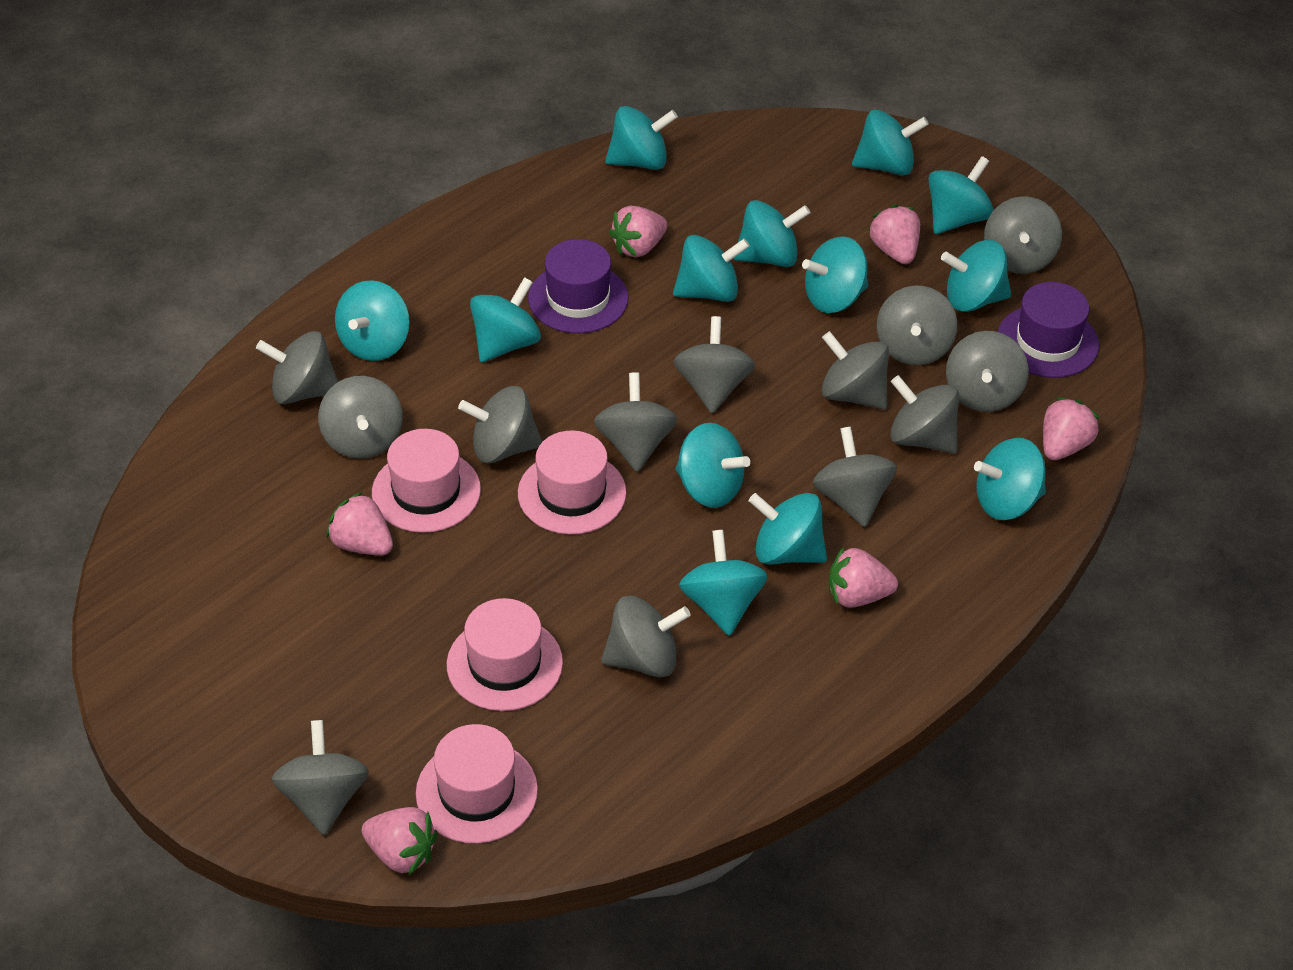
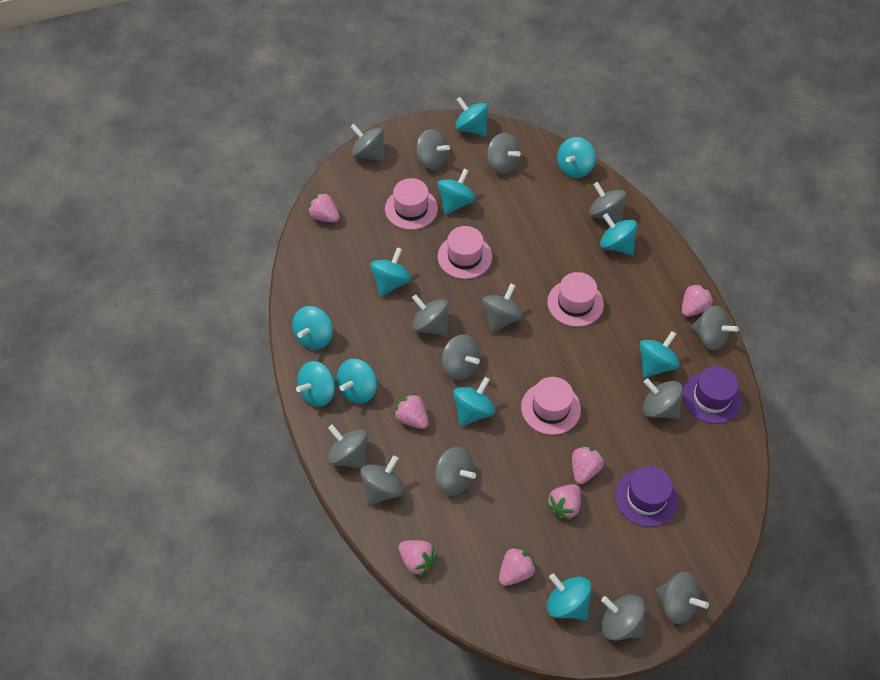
grey spinning top: [256,331,338,404] [272,720,369,835] [318,376,403,459] [458,386,542,463] [594,372,677,472] [601,596,691,678] [673,316,755,413] [813,427,897,527] [822,331,889,409] [877,285,957,365] [890,375,959,454] [946,331,1029,412] [984,196,1062,274] = 13 -> [328,424,368,469] [350,124,385,162] [360,455,404,506] [412,295,449,336] [416,129,450,170] [435,447,476,496] [442,335,480,380] [482,284,523,333] [487,133,521,174] [589,182,627,223] [601,595,645,641] [642,378,683,419] [656,572,709,624] [691,305,739,351] = 14
pink strawberry: [326,492,393,555] [362,807,438,876] [609,206,667,257] [829,547,898,608] [868,205,920,264] [1043,397,1100,460] = 6 -> [308,192,340,222] [394,393,429,429] [398,540,437,576] [499,546,537,586] [547,484,581,520] [572,446,604,484] [682,283,714,317] = 7
turquoise spinning top: [335,280,410,361] [470,277,541,362] [605,106,678,170] [673,235,750,302] [675,423,750,508] [679,530,768,636] [733,200,811,267] [749,493,827,565] [802,236,868,313] [852,110,929,176] [928,156,994,234] [941,240,1011,312] [974,438,1046,520] = 13 -> [292,306,333,350] [296,361,335,407] [337,359,377,404] [370,247,411,297] [437,169,475,215] [453,377,495,426] [455,97,488,137] [547,573,592,620] [557,137,596,178] [600,213,637,255] [639,331,680,378] = 11

